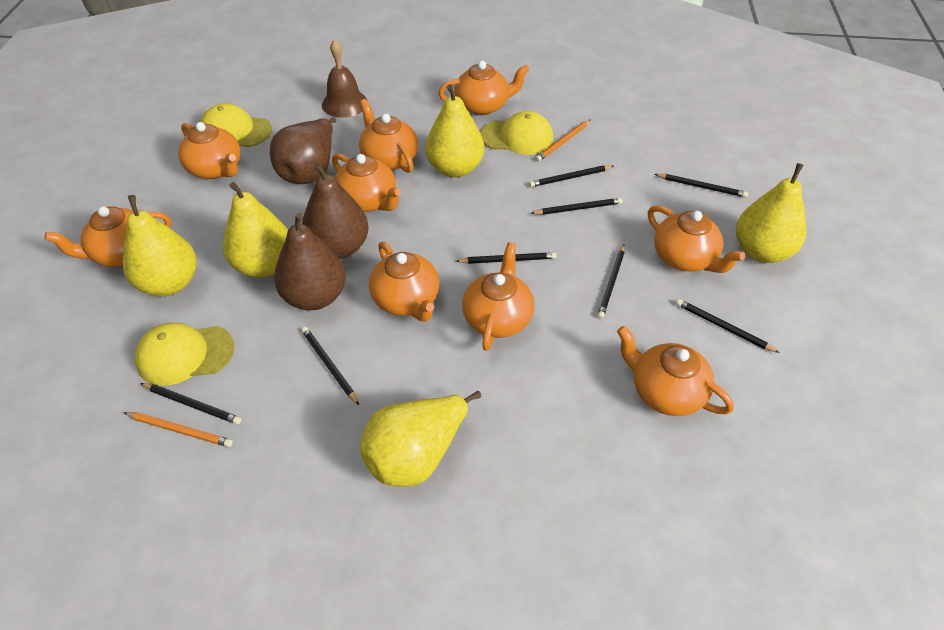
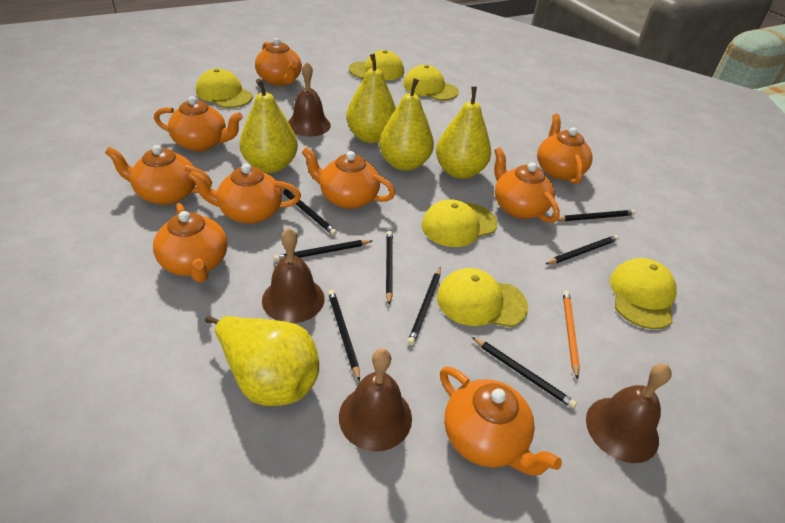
brown bell: [322,39,367,118] = 1 -> [262,228,325,323] [288,62,331,137] [339,348,412,452] [586,364,672,463] = 4
brown pear: [270,117,336,184] [274,213,346,310] [302,163,369,259] = 3 -> none = 0
orange pencil: [123,412,233,447] [536,120,590,162] = 2 -> [563,291,580,380] = 1
yellow cap: [135,323,235,386] [200,103,272,147] [480,111,553,155] = 3 -> [196,68,253,108] [349,50,404,80] [403,65,459,100] [422,199,497,247] [437,268,528,327] [610,258,677,329] = 6

